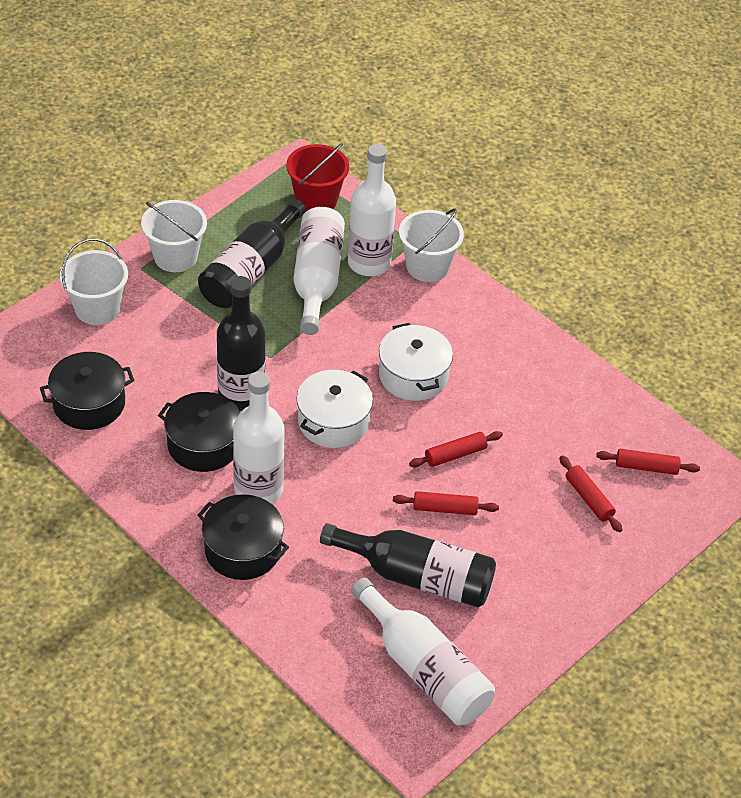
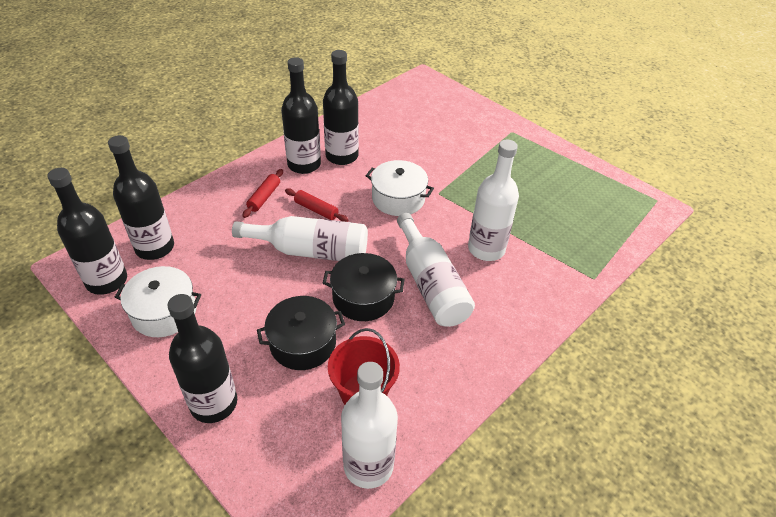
black bottle: [198,199,306,308] [217,276,266,411] [320,523,496,607] = 3 -> [47,168,127,295] [108,135,174,260] [167,294,237,423] [281,57,321,174] [323,50,359,165] = 5
black pot: [40,352,134,430] [158,392,240,472] [197,494,289,580] = 3 -> [257,296,345,370] [322,253,404,321] = 2
red rolling pin: [393,491,499,515] [409,431,503,467] [559,455,622,532] [596,449,700,475] = 4 -> [243,169,283,218] [285,188,349,222] = 2
white bucket: [60,238,128,325] [141,200,207,272] [399,208,464,282] = 3 -> none = 0

